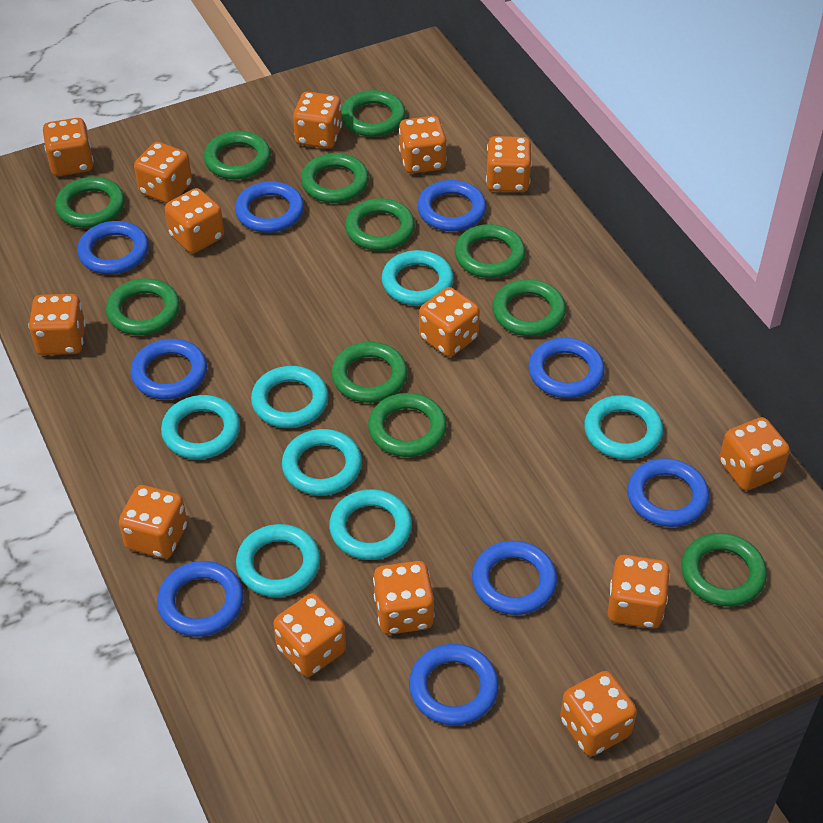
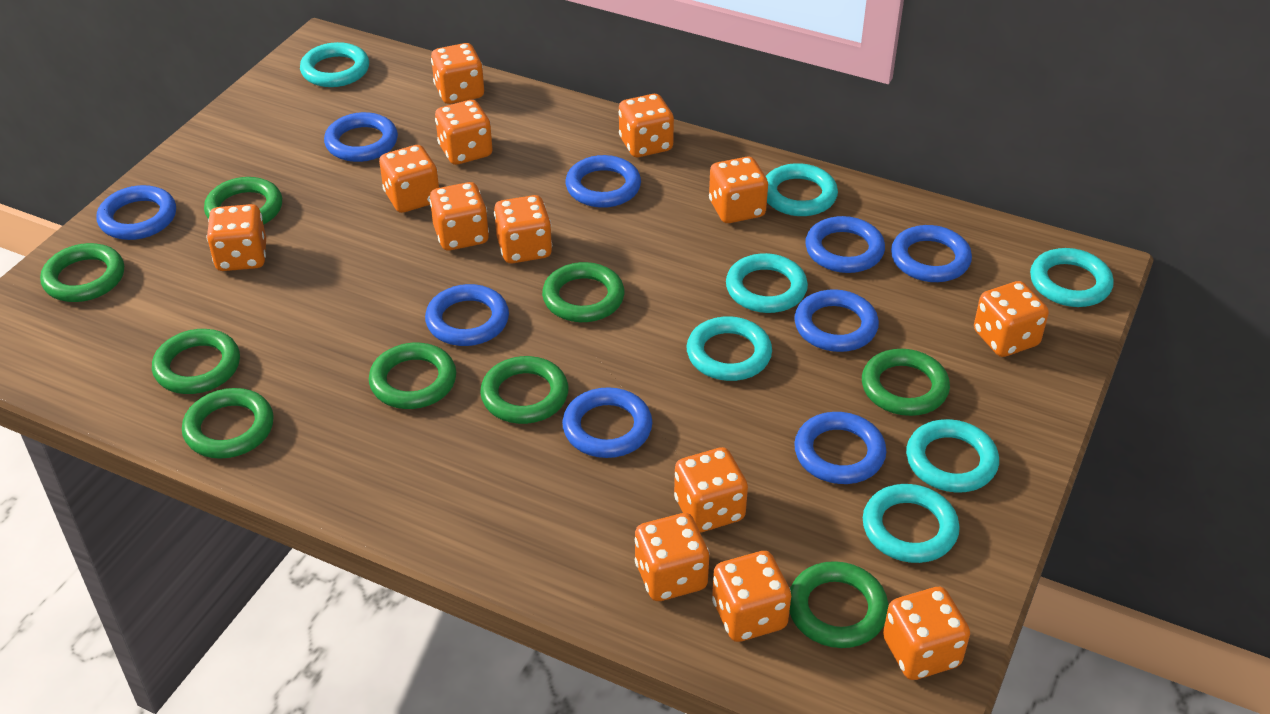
green ring: [55,177,125,228] [106,278,180,335] [204,131,271,180] [301,153,369,203] [331,342,408,403] [341,90,406,137] [345,198,415,251] [368,393,447,457] [454,224,526,278] [492,279,566,336] [681,533,767,607] = 11 -> [40,243,124,302] [152,329,240,394] [182,388,274,459] [204,177,282,225] [369,343,456,409] [480,356,569,424] [542,262,624,322] [789,561,889,648] [862,349,950,416] = 9
orange dice: [29,294,86,355] [43,118,94,176] [119,485,187,559] [134,142,192,203] [165,188,224,253] [273,593,346,677] [293,92,342,149] [373,561,435,634] [399,116,447,173] [419,287,480,357] [486,136,532,192] [560,671,637,756] [608,555,670,629] [719,417,790,491] = 14 -> [207,204,266,271] [379,145,439,213] [429,182,489,251] [431,43,484,104] [435,100,493,165] [494,195,552,263] [619,94,674,157] [635,513,709,601] [674,447,748,533] [709,156,768,223] [712,551,791,642] [883,587,970,680] [974,281,1049,357] = 13

